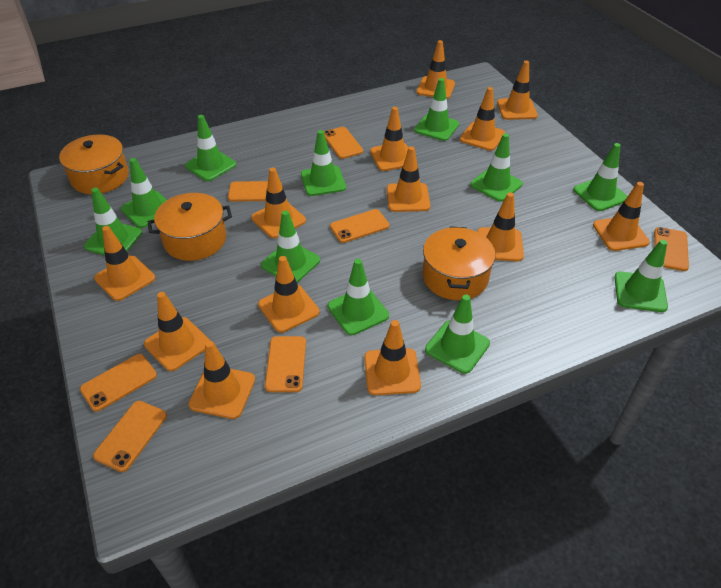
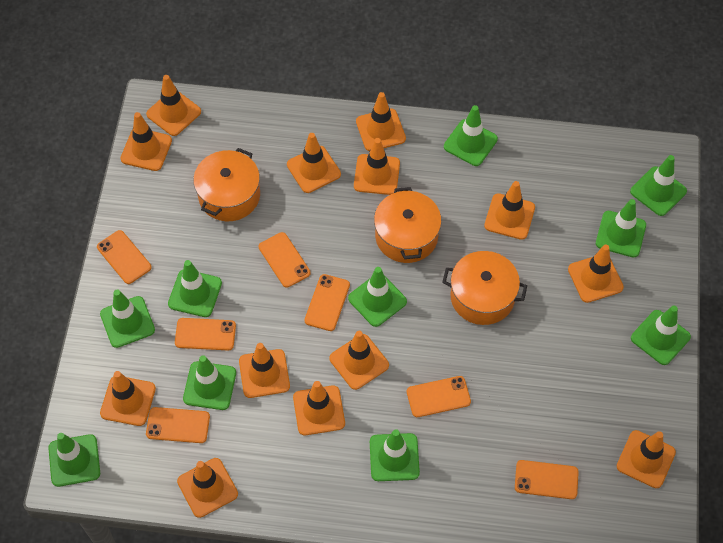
green traffic cone: [84,188,142,255] [121,158,167,228] [185,115,236,181] [261,210,320,283] [301,130,346,196] [328,259,389,335] [414,78,459,141] [425,294,490,374] [470,133,523,202] [573,143,628,211] [614,240,668,312] = 11 -> [48,433,100,487] [100,289,155,348] [168,260,222,317] [183,355,236,410] [348,267,407,327] [370,429,420,481] [444,105,498,166] [596,199,646,257] [630,155,687,216] [631,306,691,365] = 10

